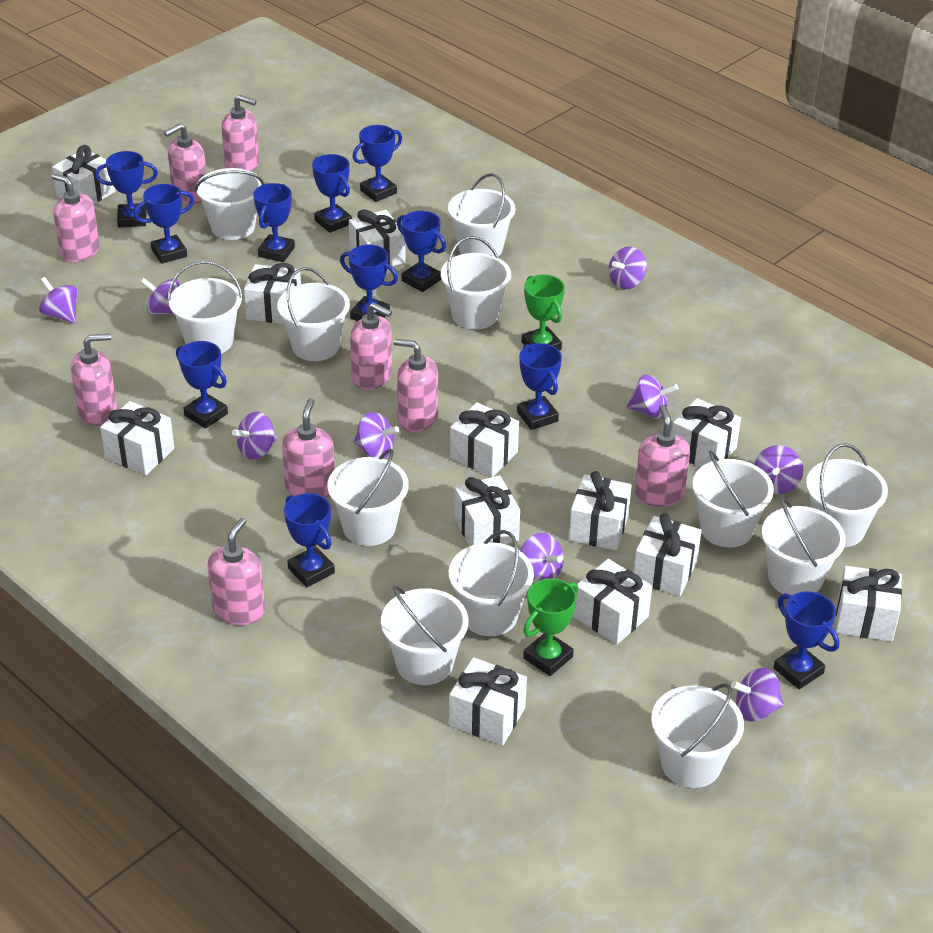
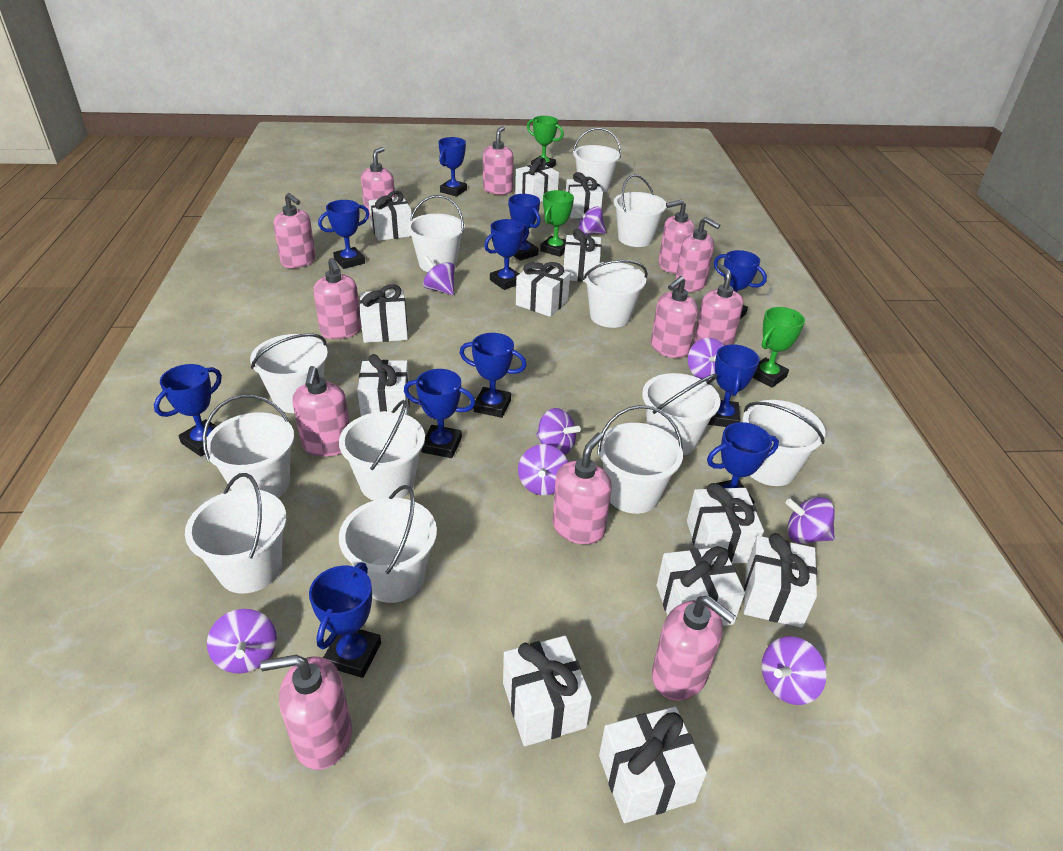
green trophy: [522,274,565,351] [523,578,578,676] = 2 -> [527,116,564,168] [540,190,574,257] [753,307,805,388] = 3
pink soap dispenser: [52,174,100,262] [71,334,117,426] [164,123,207,204] [207,518,265,625] [221,95,259,172] [282,398,335,498] [350,302,392,390] [394,339,438,432] [635,404,690,507] = 9 -> [260,654,352,770] [273,193,316,268] [292,366,350,457] [313,258,361,339] [361,147,395,218] [483,126,514,195] [552,433,612,544] [651,276,698,358] [652,596,735,701] [658,199,695,274] [675,217,721,292] [694,264,743,345] = 12
purple spinning top: [39,277,78,324] [140,278,179,315] [232,412,278,460] [354,412,399,459] [521,533,564,583] [609,246,647,289] [627,374,678,419] [731,668,784,722] [754,445,803,494] = 9 -> [207,609,277,674] [423,256,455,295] [518,444,568,495] [536,408,581,455] [574,206,606,235] [688,338,725,381] [762,636,827,705] [786,497,835,544] = 8

